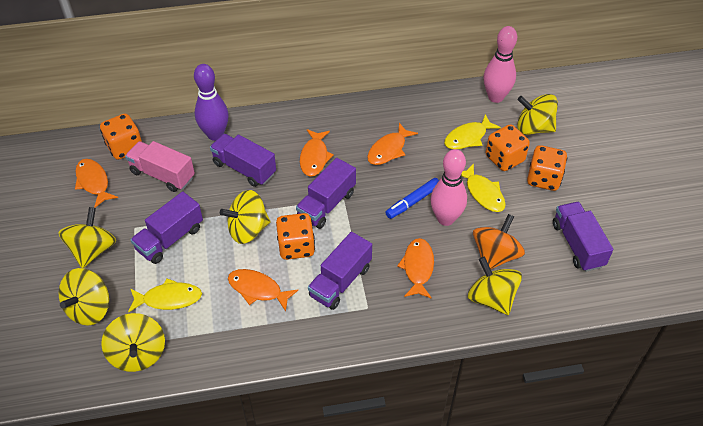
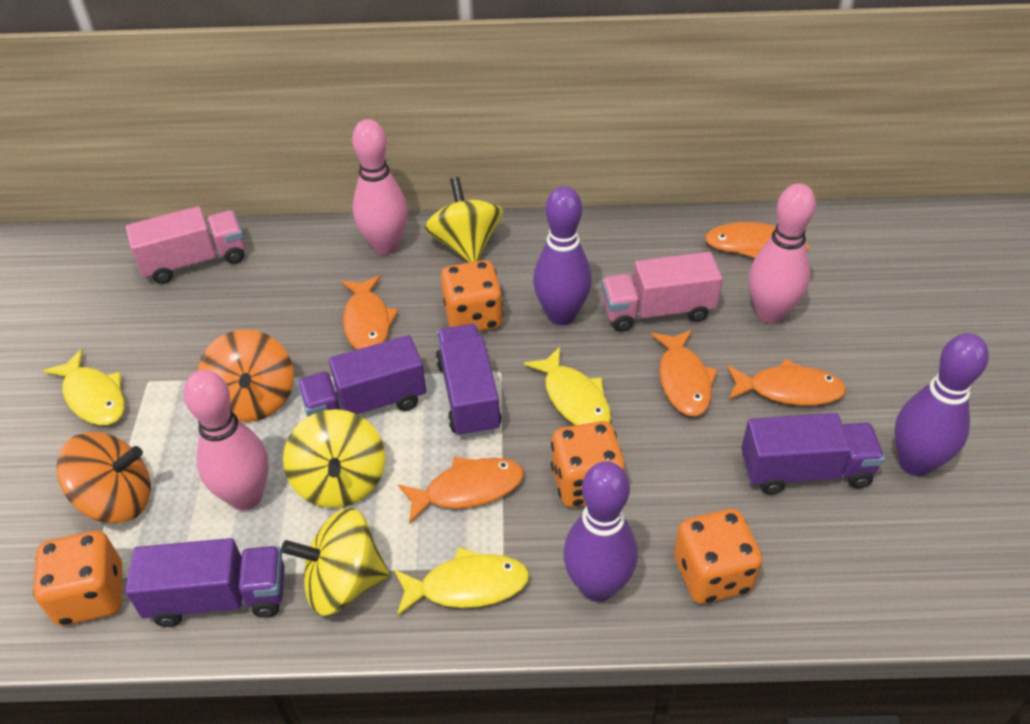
blue marker: [385,178,439,219] = 1 -> none = 0
orange spinning top: [473,214,525,269] = 1 -> [56,432,151,523] [198,329,294,422] = 2
pink bowling pin: [430,149,467,226] [484,26,517,103] = 2 -> [183,370,269,510] [352,119,408,255] [749,183,816,323] = 3
pink truck: [125,141,195,192] = 1 -> [126,206,245,284] [602,252,722,332] = 2
purple bowling pin: [194,64,229,141] = 1 -> [533,186,592,325] [563,461,638,602] [895,333,989,476] = 3
purple truck: [130,191,203,264] [210,134,276,187] [296,158,356,229] [308,232,372,310] [553,202,613,272] = 5 -> [125,538,285,627] [297,335,426,417] [436,324,502,438] [741,413,885,494] = 4
yellow spinning top: [58,207,116,268] [59,268,109,326] [101,313,165,372] [220,190,271,244] [468,257,522,315] [517,94,558,135] = 6 -> [281,508,390,616] [283,409,385,508] [424,177,503,262] = 3

